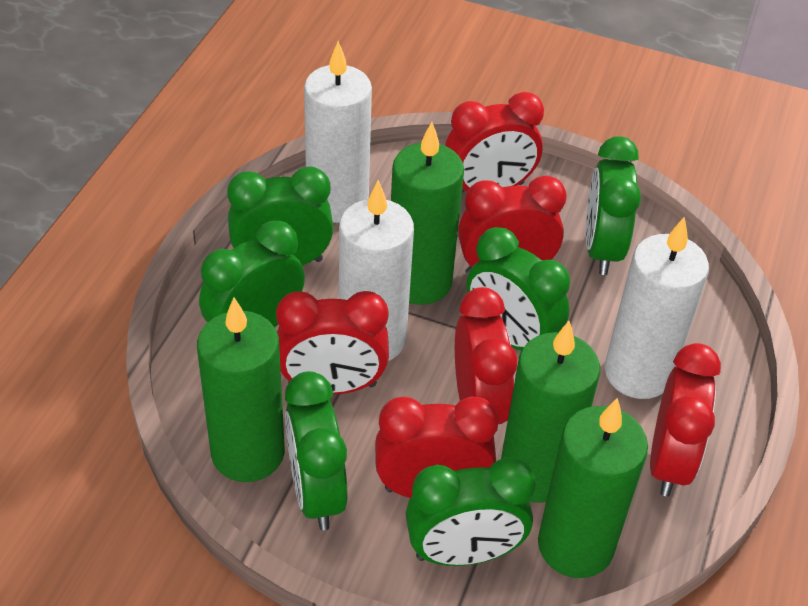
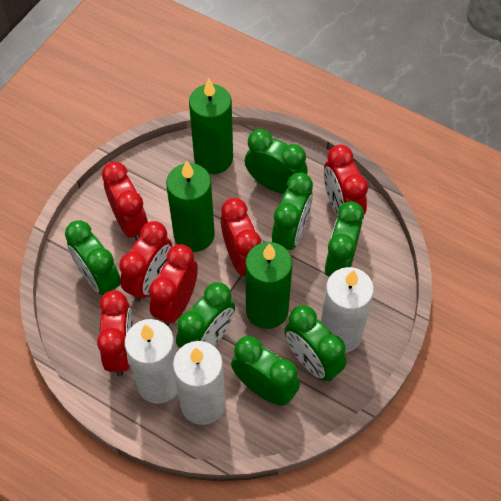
green candle: [197,298,285,482] [391,122,464,305] [501,321,600,503] [538,398,648,578] = 4 -> [166,161,215,252] [189,79,233,174] [245,242,292,329] = 3
green clock: [199,221,305,327] [227,166,334,266] [285,371,347,530] [406,457,536,566] [467,227,570,351] [586,136,641,275] = 6 -> [65,220,120,295] [176,282,235,348] [231,336,300,406] [245,129,308,194] [272,172,313,250] [284,305,346,382] [324,201,364,277] = 7

